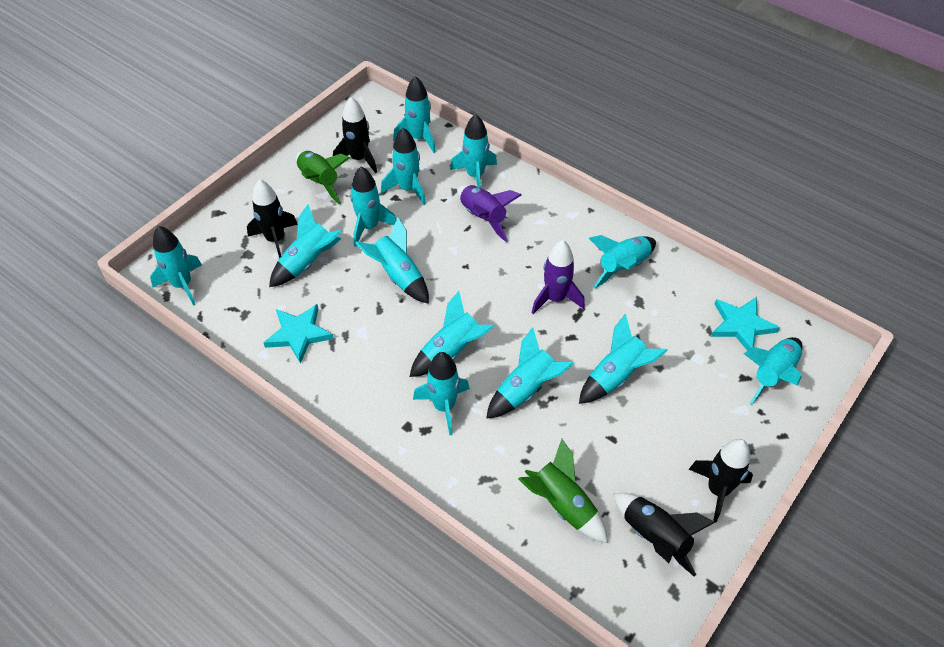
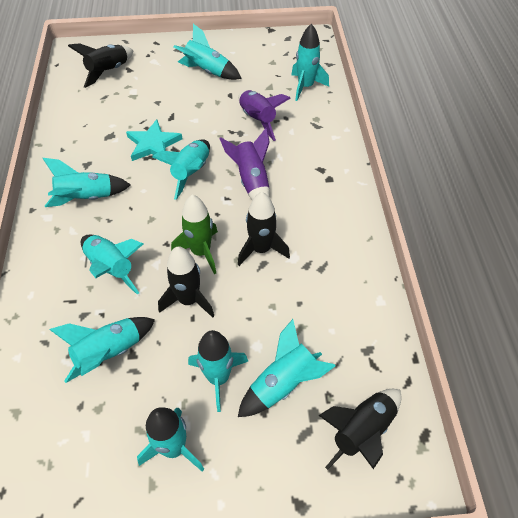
green rocket: [296,151,350,204] [518,439,608,543] = 2 -> [171,195,218,274] = 1
turquoise rocket: [150,226,202,306] [269,204,342,287] [350,166,396,247] [356,217,429,304] [381,128,426,205] [393,76,436,153] [410,291,495,377] [413,352,470,435] [450,114,497,188] [486,327,574,419] [579,314,668,404] [588,235,656,289] [743,337,802,405] = 13 -> [42,158,131,207] [49,317,155,383] [81,235,143,295] [137,407,204,472] [152,139,210,200] [174,24,242,80] [188,330,248,412] [238,319,336,417] [291,24,329,101] = 9
turquoise star: [263,304,334,364] [711,297,780,351] = 2 -> [126,119,182,161] = 1

